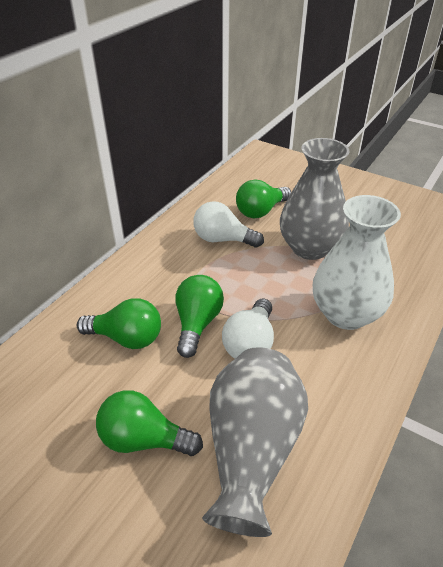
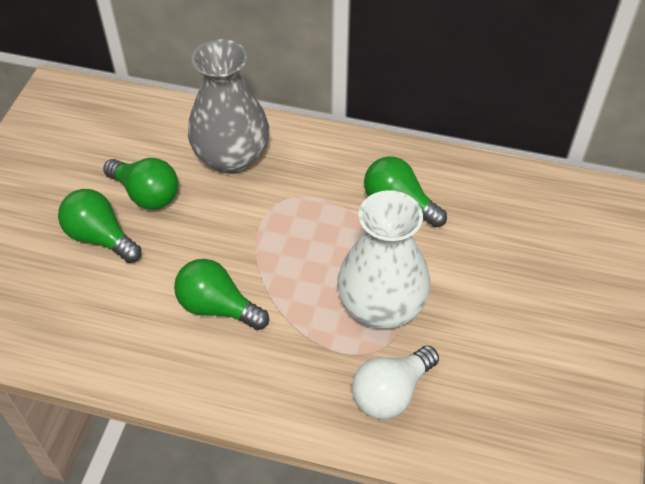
grey vase: [202,347,308,537] [280,138,350,260] = 2 -> [188,39,269,174] = 1
white light bulb: [193,201,264,248] [222,298,274,359] = 2 -> [352,345,439,419] = 1

